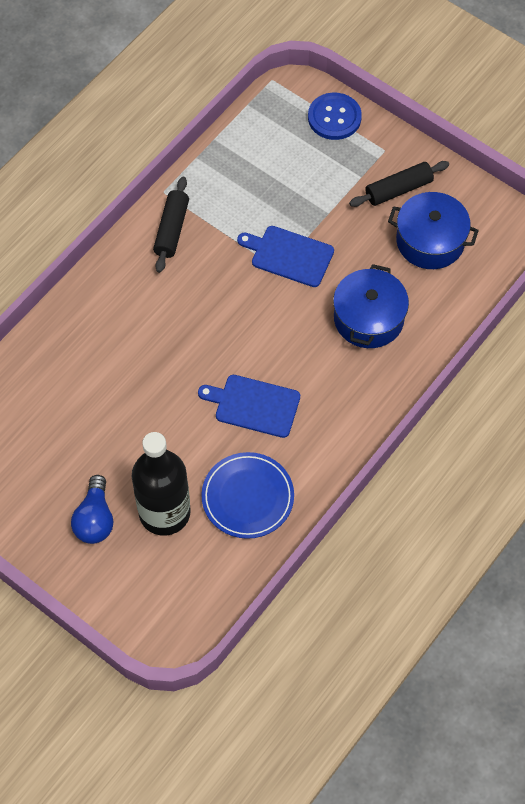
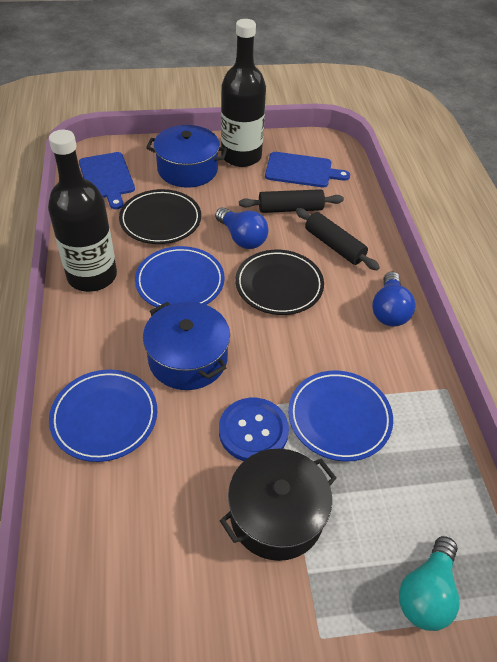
black bottle: [132,432,191,536] = 1 -> [48,130,117,292] [221,19,266,167] = 2
black plate: none = 0 -> [119,189,201,244] [235,250,324,315] = 2
black pot: none = 0 -> [220,449,337,561] = 1
blue light bulb: [71,475,113,544] = 1 -> [215,207,268,249] [372,272,415,327] = 2
blue plate: [201,452,294,539] = 1 -> [49,370,157,462] [135,246,225,307] [288,371,393,461] = 3
turquoise light bulb: none = 0 -> [399,536,459,631] = 1

